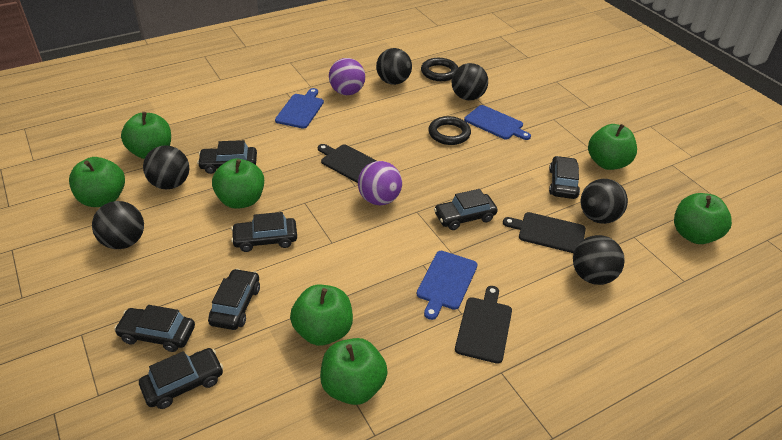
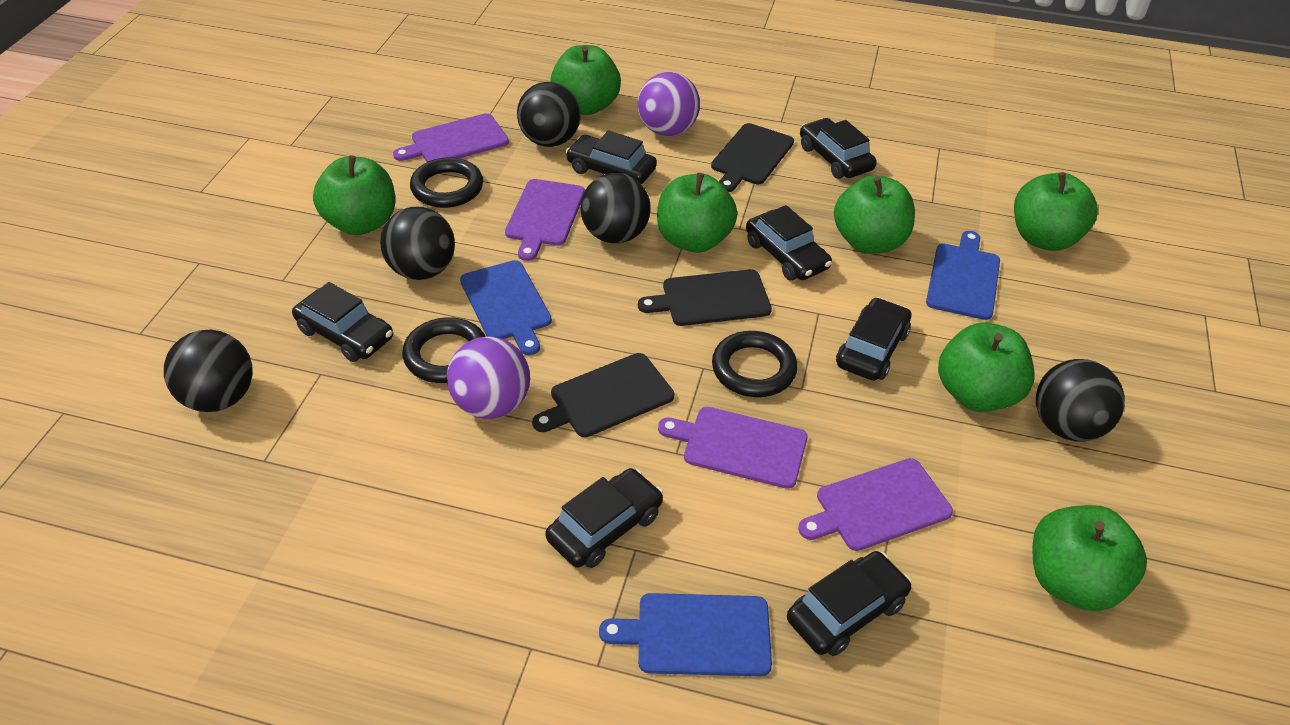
black ball: [92,201,144,249] [143,145,189,189] [376,48,412,85] [452,63,488,101] [573,235,625,285] [581,179,628,224] = 6 -> [164,330,253,412] [380,207,455,280] [517,82,581,147] [581,173,651,244] [1036,359,1125,442] = 5
black ring: [421,58,458,81] [428,116,471,145] = 2 -> [402,317,486,383] [410,157,483,208] [712,331,798,397] = 3
purple cutting board: none = 0 -> [393,113,509,162] [505,179,585,261] [658,407,808,489] [798,458,953,551] = 4

